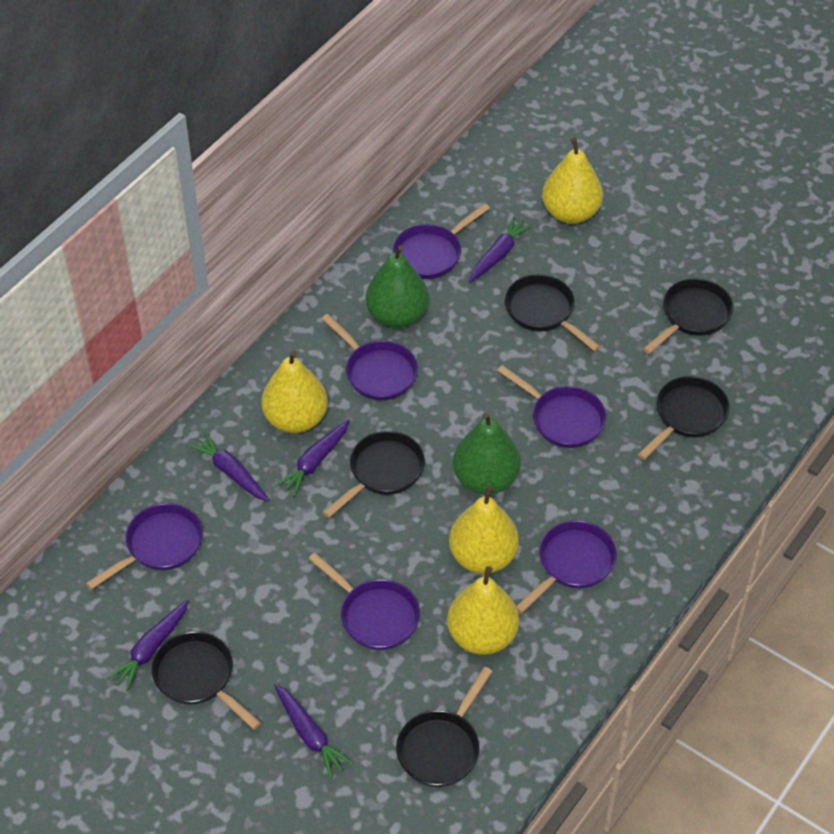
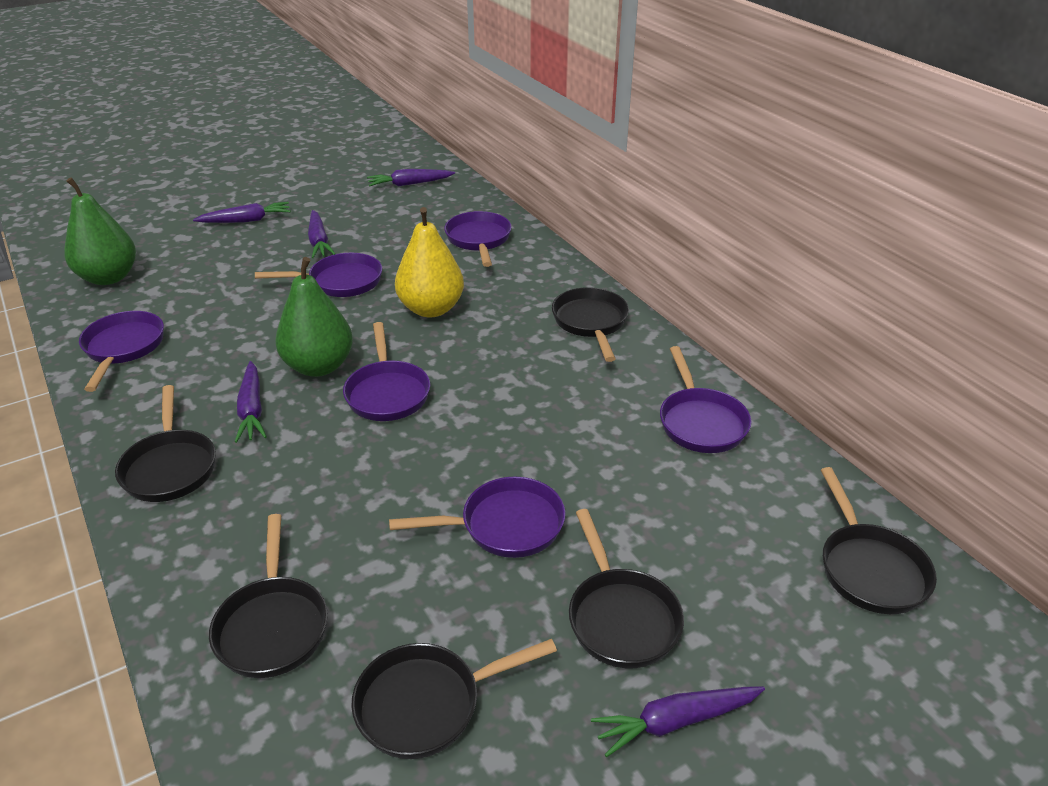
yellow pear: [261,351,328,433] [447,566,519,655] [449,485,519,574] [542,138,603,224] = 4 -> [395,207,464,317] = 1

